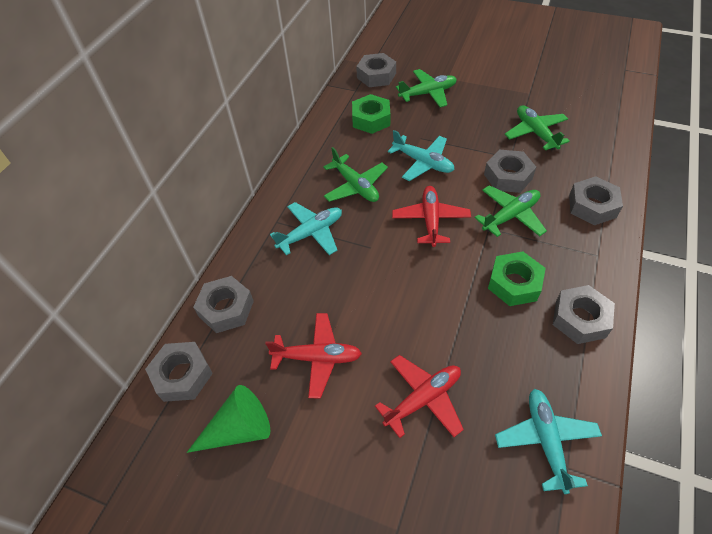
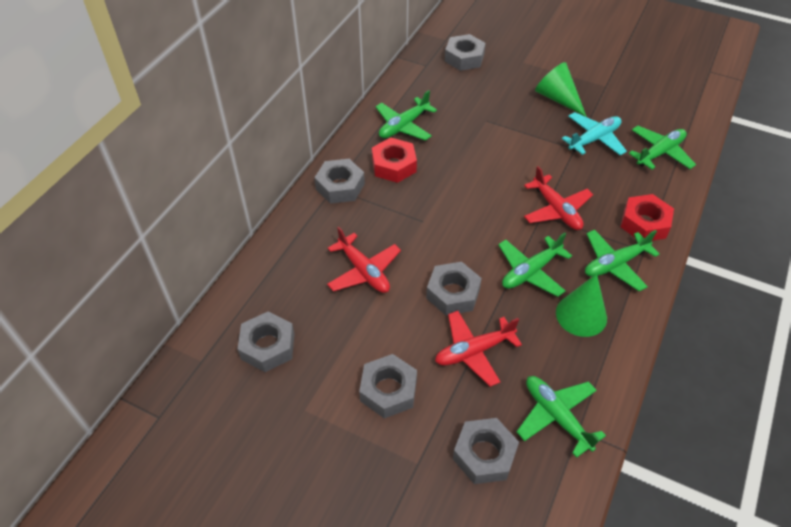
green cone: [187,385,270,453] = 1 -> [535,62,587,117] [556,274,607,337] = 2
green nut: [352,94,390,134] [488,251,546,306] = 2 -> none = 0
green plane: [323,147,388,202] [396,69,457,107] [475,185,547,237] [505,105,570,150] = 4 -> [375,90,437,141] [498,233,572,297] [516,376,606,458] [585,230,660,291] [629,126,696,170] = 5
red nut: none = 0 -> [372,138,417,183] [621,194,674,241] = 2
turquoise plane: [270,202,342,255] [388,130,455,181] [495,389,602,494] = 3 -> [562,112,627,156] = 1

